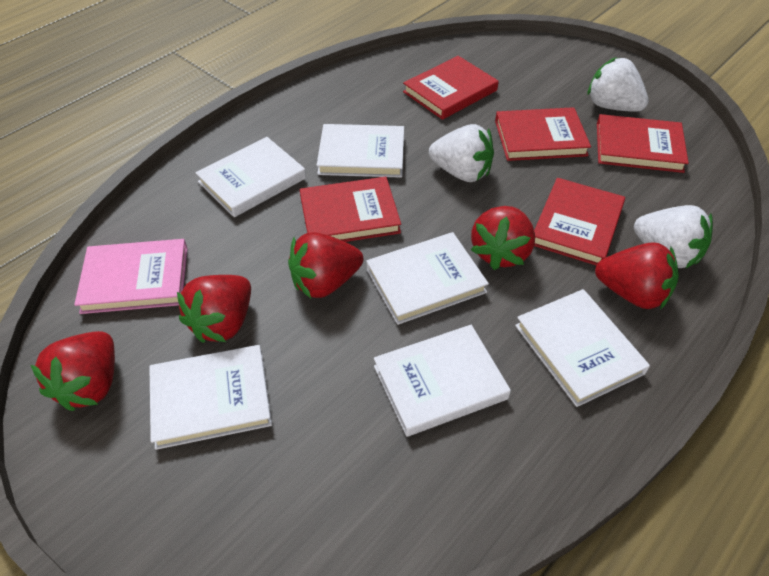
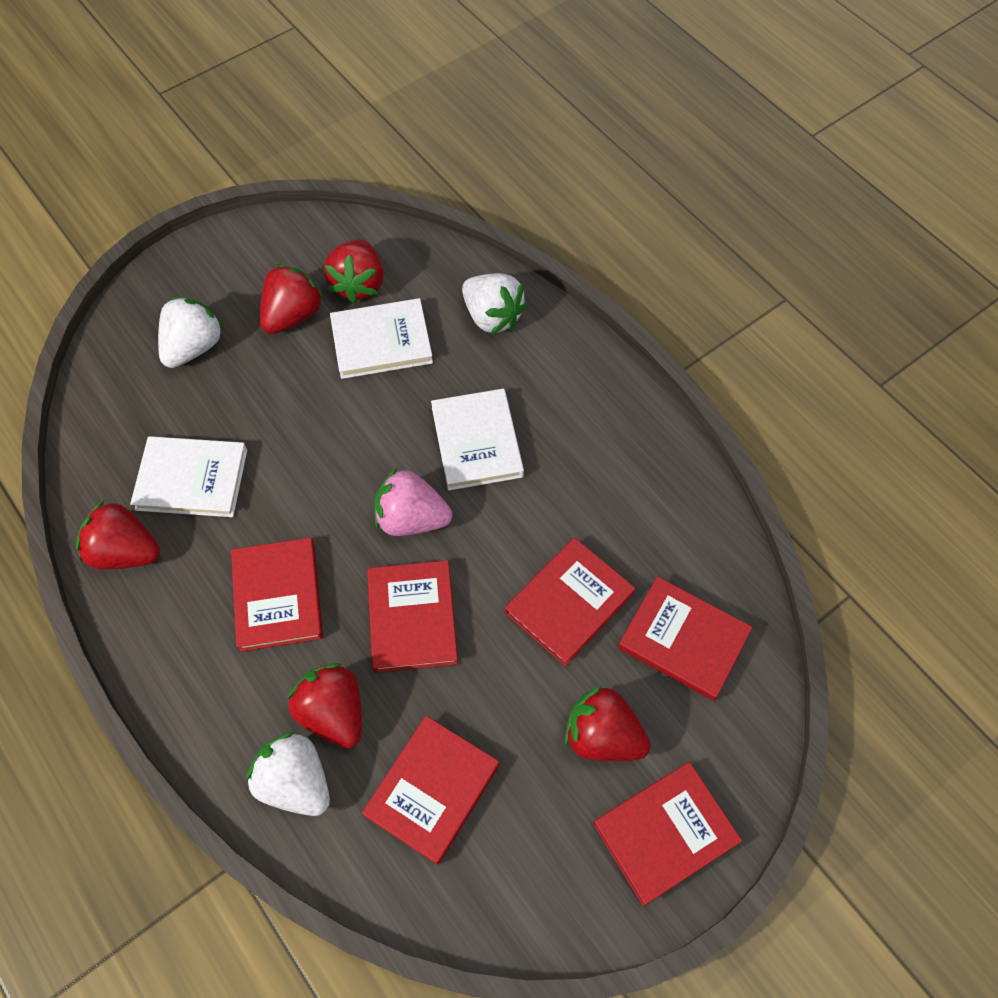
pink book: [74,239,188,314] = 1 -> none = 0
pink strawberry: none = 0 -> [374,468,452,536] = 1
red book: [300,177,401,242] [403,56,499,120] [495,107,591,161] [534,178,625,265] [597,114,689,173] = 5 -> [231,538,323,652] [362,716,499,865] [367,560,458,673] [505,538,636,667] [593,762,742,906] [618,576,753,701] = 6
white book: [149,345,272,450] [195,137,306,217] [317,124,404,178] [367,232,489,325] [374,325,511,437] [515,289,650,407] = 6 -> [130,436,247,517] [330,298,433,379] [431,389,524,491] = 3

